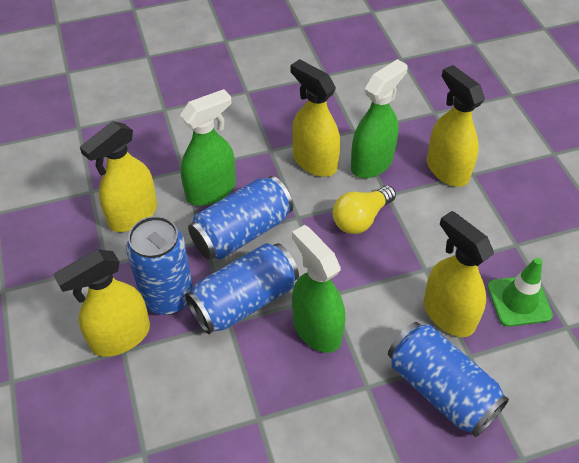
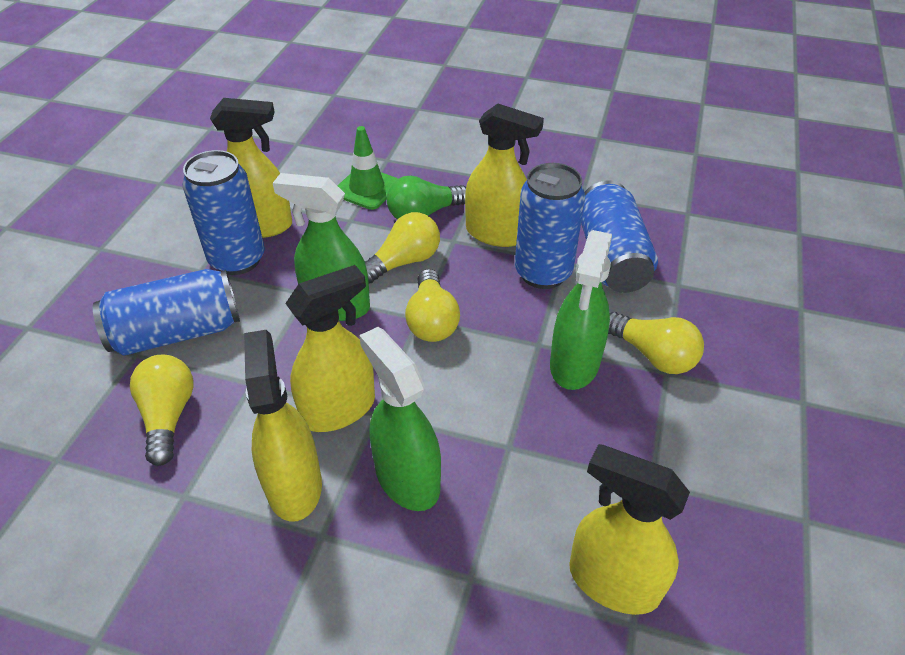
green light bulb: none = 0 -> [387,176,466,219] = 1
yellow light bulb: [333,185,396,234] = 1 -> [130,355,194,466] [365,212,440,284] [405,269,460,342] [608,312,704,374] = 4

